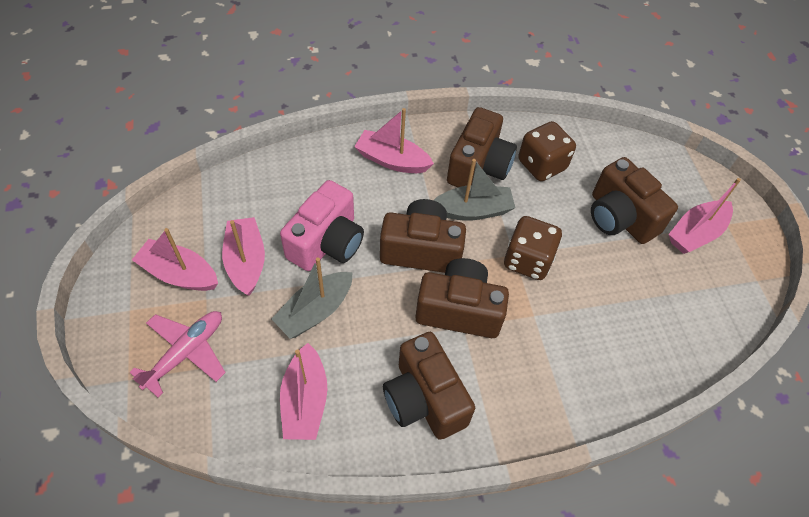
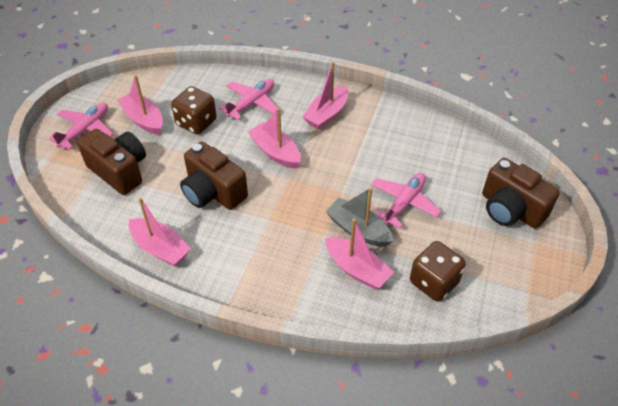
brown camera: [380,199,466,273] [383,332,475,440] [415,258,509,338] [447,107,517,187] [591,157,678,244] = 5 -> [77,129,146,195] [180,142,248,210] [482,158,560,229] = 3
grey boat: [271,257,353,339] [434,159,515,221] = 2 -> [325,187,393,247] = 1
pink camera: [280,180,364,271] = 1 -> none = 0
pink plane: [129,311,226,397] = 1 -> [49,103,113,150] [219,79,278,120] [372,173,441,228] = 3

